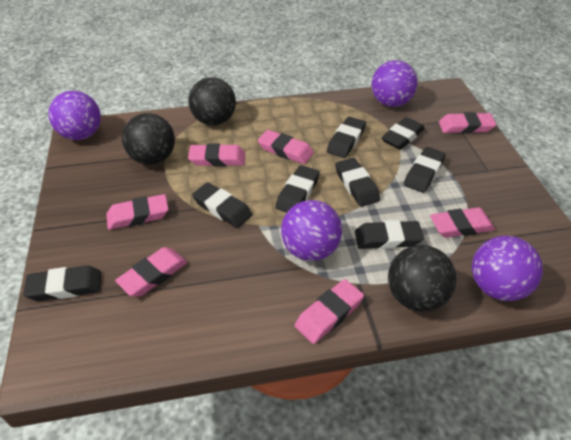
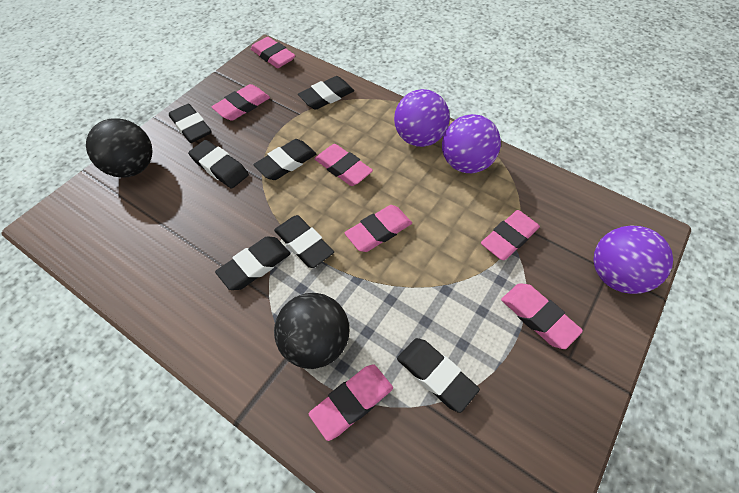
black ball: [122,113,175,165] [188,77,236,126] [388,245,457,312] = 3 -> [86,118,153,178] [274,293,349,369] = 2
black eraser: [23,266,101,301] [192,182,252,228] [275,165,320,213] [327,117,366,158] [335,158,380,207] [355,220,424,249] [381,117,425,149] [404,147,446,193] = 8 -> [169,104,211,143] [188,140,249,189] [215,236,291,290] [253,139,317,180] [274,215,334,268] [298,76,354,110] [397,338,480,413] = 7
purple ball: [48,91,101,140] [281,200,342,261] [372,60,418,107] [472,236,543,301] = 4 -> [394,89,450,147] [442,114,501,173] [594,226,673,294] = 3

